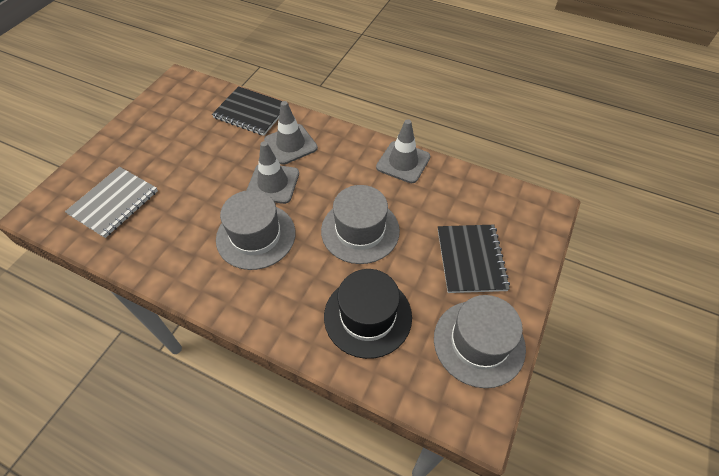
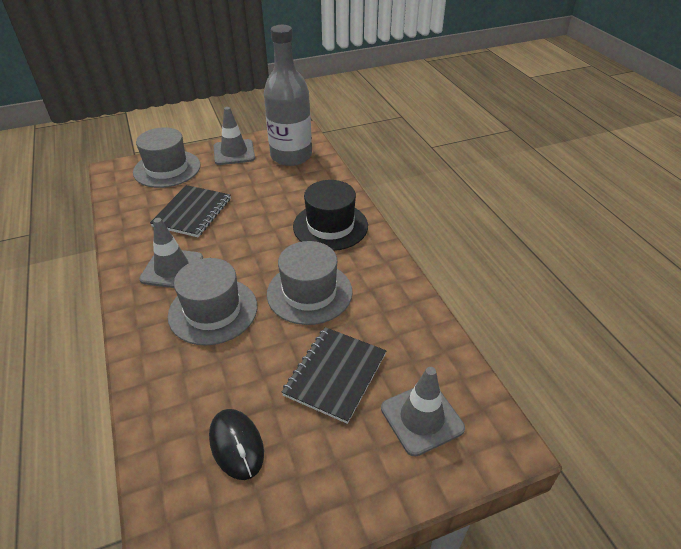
black mouse: none = 0 -> [209,409,264,480] = 1
grey bottle: none = 0 -> [264,25,312,166] = 1
grey notebook: [65,167,158,238] = 1 -> none = 0

